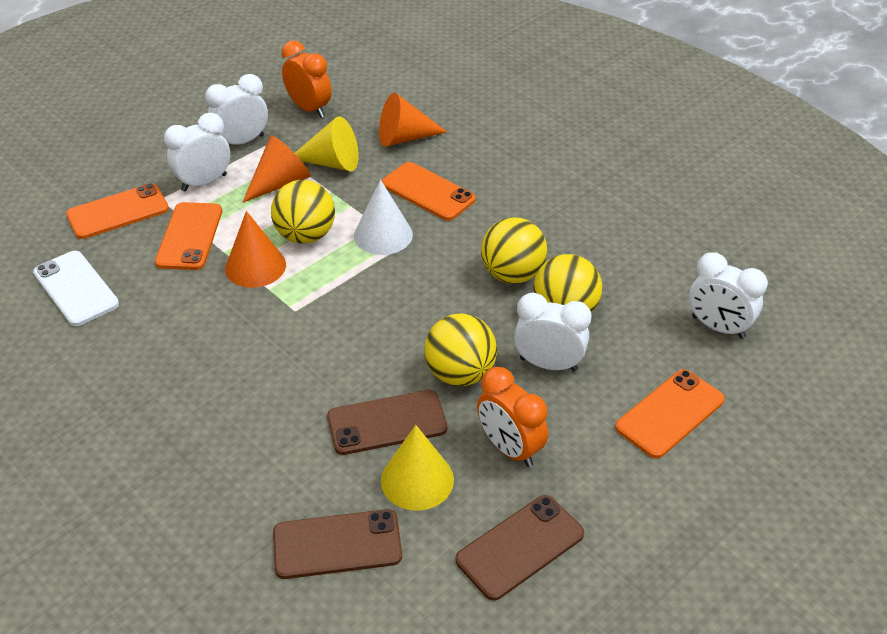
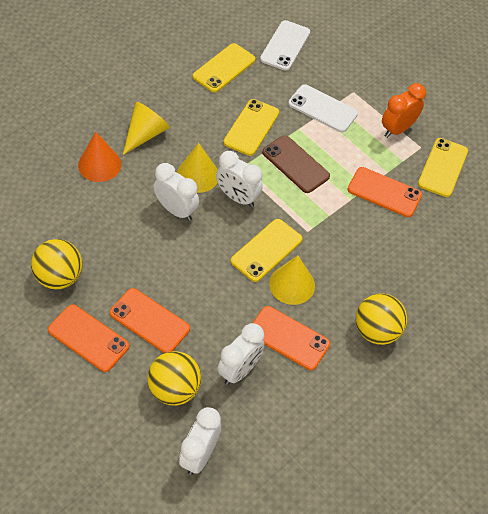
brown phone: [273,509,402,579] [327,390,447,455] [456,495,584,601] = 3 -> [262,135,330,193] = 1
orange clock: [281,40,332,118] [477,367,548,467] = 2 -> [382,83,426,138] = 1
orange cone: [225,211,286,288] [242,135,311,203] [379,93,447,147] = 3 -> [78,132,121,182] = 1
white cone: [354,180,413,255] = 1 -> none = 0
white phone: [33,251,119,326] = 1 -> [260,20,310,71] [288,84,358,132] = 2
yellow ball: [271,180,335,244] [424,313,497,386] [481,217,547,284] [533,254,602,313] = 4 -> [31,239,82,289] [147,351,201,405] [356,294,407,345] = 3
yellow cone: [295,116,359,171] [381,425,454,511] = 2 -> [123,102,170,155] [177,143,218,193] [269,255,315,305] = 3
yellow phone: none = 0 -> [193,43,255,93] [223,99,279,156] [231,219,302,282] [418,138,468,197] = 4

